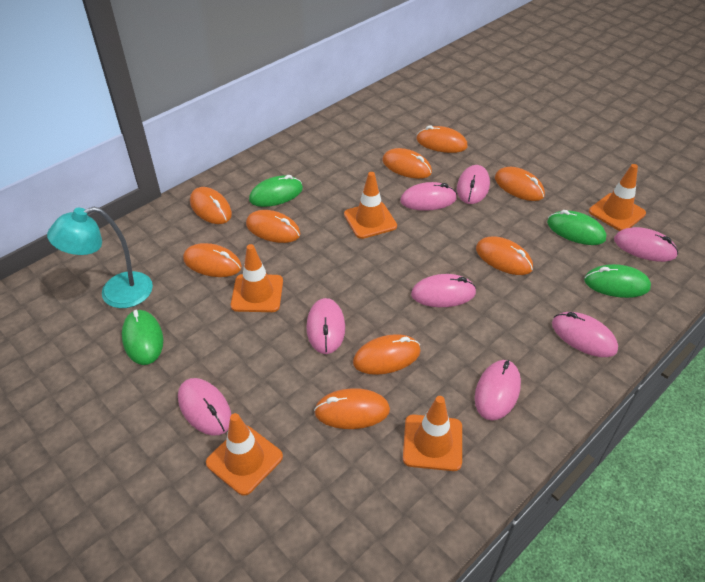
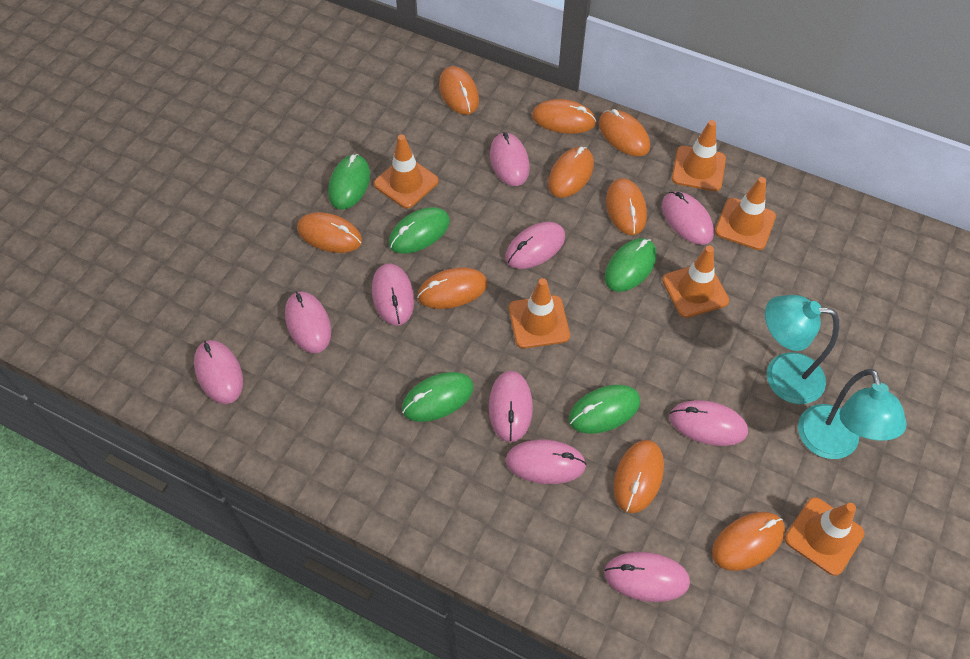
green mouse: [122,310,163,365] [249,175,303,207] [547,210,606,245] [584,264,651,298] = 4 -> [328,154,370,209] [389,207,450,254] [402,372,474,422] [568,385,640,434] [605,238,657,292] = 5
orange traffic cone: [206,413,283,496] [231,244,283,312] [344,172,397,239] [403,396,462,471] [589,164,646,231] = 5 -> [374,134,439,209] [509,278,570,348] [662,246,729,318] [672,120,726,191] [715,177,776,250] [785,497,864,576] = 6
pink mouse: [178,378,231,436] [306,298,345,354] [400,182,457,211] [411,274,476,307] [457,165,490,204] [475,360,521,421] [552,312,618,357] [614,227,678,262] = 8 -> [194,340,243,404] [285,291,331,353] [372,264,414,326] [489,371,533,442] [490,132,530,186] [505,222,565,269] [506,439,587,484] [604,552,690,602] [662,191,714,245] [669,400,748,446] = 10
turquoise lamp: [47,207,153,308] = 1 -> [765,295,839,404] [798,369,907,459] = 2

